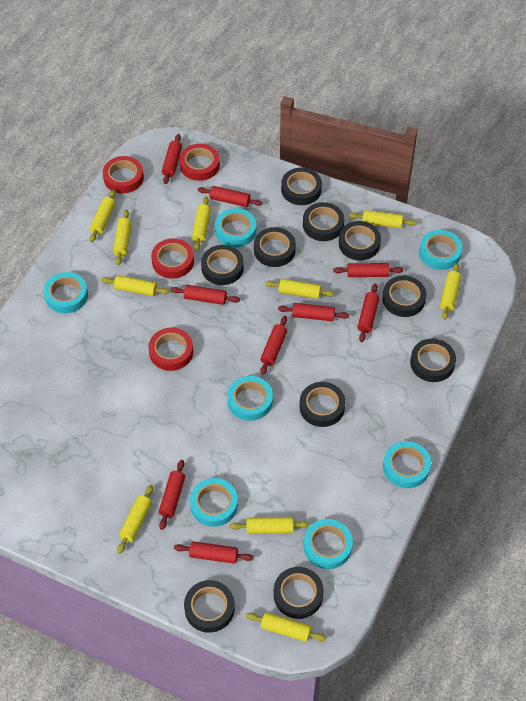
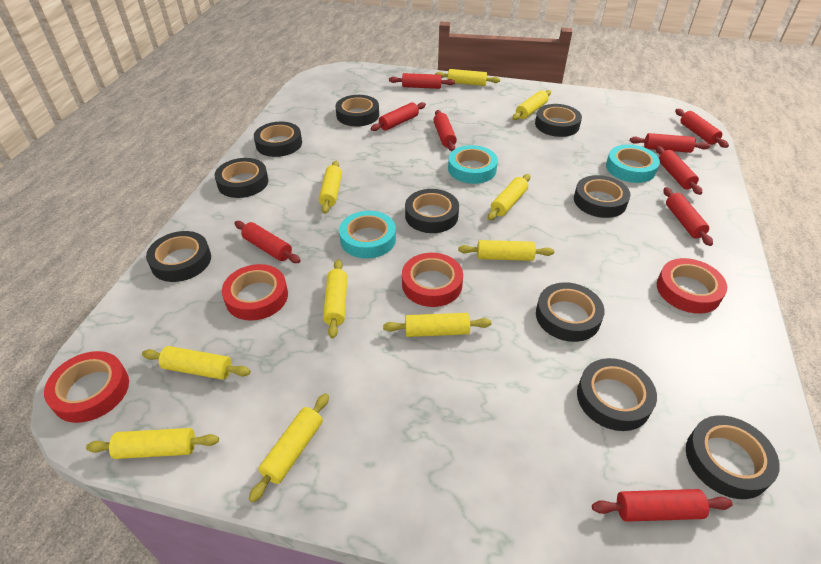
turquoise tape: [44,272,88,313] [190,478,238,527] [215,208,256,247] [227,376,273,421] [303,519,353,569] [383,441,431,488] [419,230,463,270] = 7 -> [339,211,396,259] [448,145,498,184] [606,145,660,183] = 3

